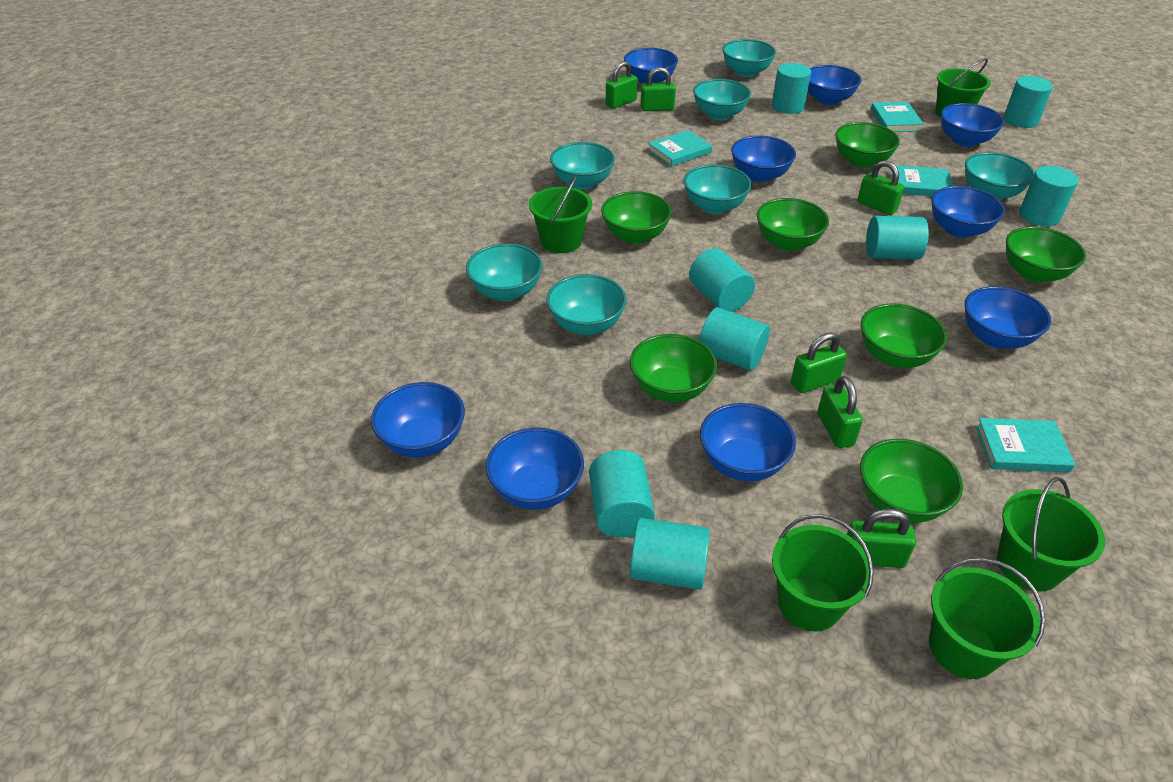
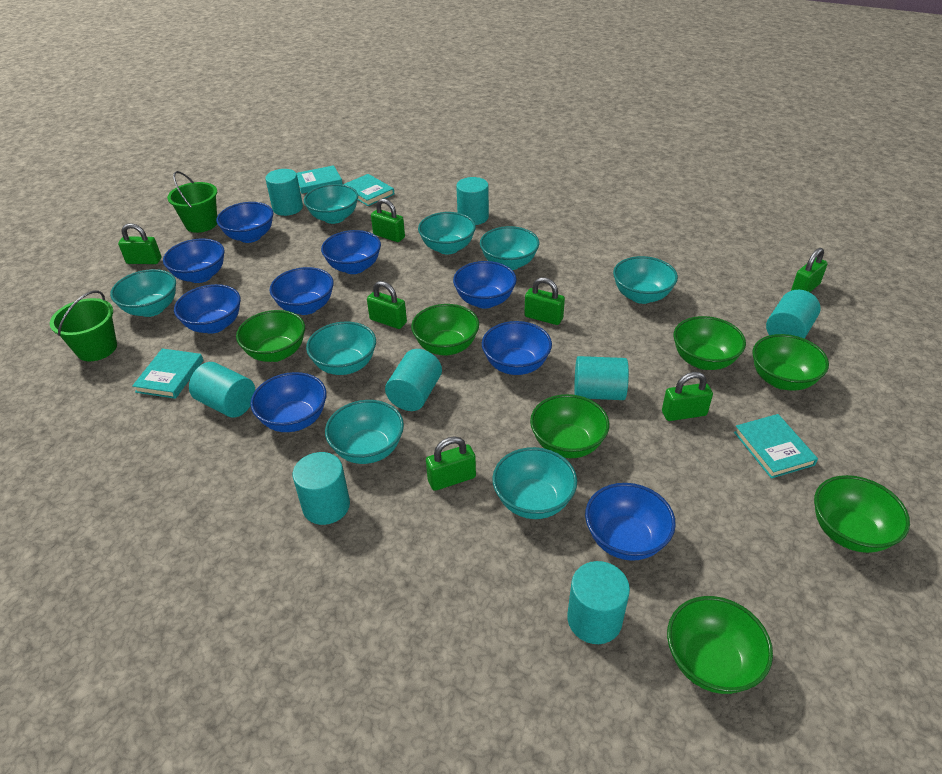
green bucket: [529,174,592,253] [772,514,874,631] [929,558,1046,679] [936,58,991,118] [997,477,1105,591] = 5 -> [50,290,117,361] [167,171,217,233] = 2
green padlock: [606,61,638,109] [640,67,676,111] [791,332,847,393] [817,376,863,448] [847,508,916,568] [857,160,904,215] = 6 -> [118,223,161,264] [367,281,407,329] [371,198,405,242] [426,436,476,491] [524,277,565,325] [662,372,713,421] [791,248,828,292] = 7
turquoise bowl: [466,243,543,301] [546,274,627,335] [550,142,615,190] [684,164,752,214] [693,79,751,120] [722,39,776,77] [965,152,1035,200] = 7 -> [110,269,176,317] [304,184,358,224] [306,321,376,375] [325,400,404,464] [418,212,476,254] [480,226,539,270] [492,447,577,519] [613,256,678,304] = 8

